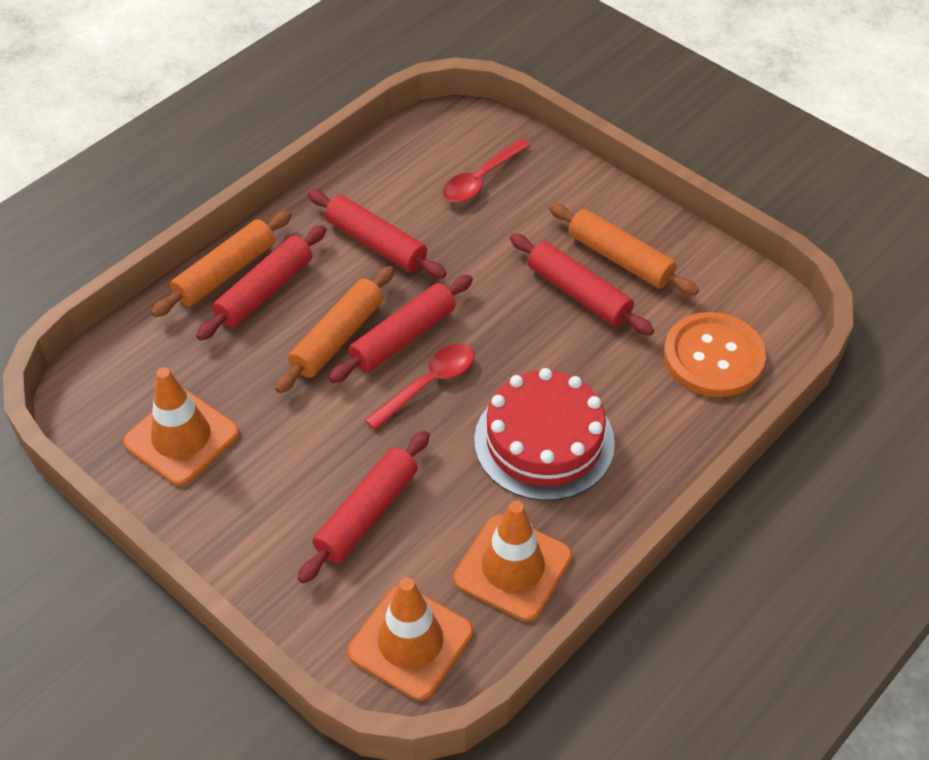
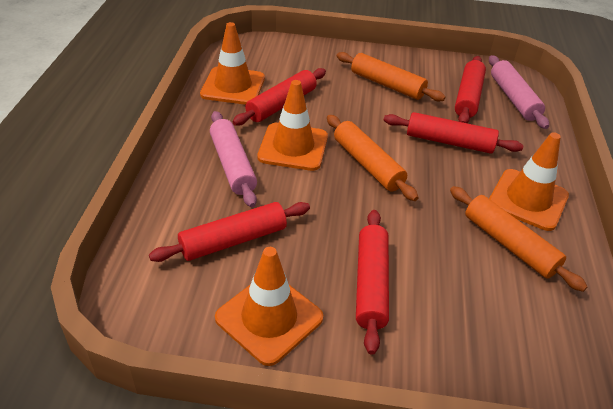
orange button: [664,312,766,397] = 1 -> none = 0
orange traffic cone: [123,367,240,486] [347,577,473,701] [453,501,572,622] = 3 -> [200,22,265,105] [215,247,323,366] [257,80,328,171] [489,132,569,231] = 4
pink rolling pin: none = 0 -> [210,111,257,207] [489,55,549,129] = 2
red cake: [474,368,615,501] = 1 -> none = 0
red spoon: [365,343,475,430] [443,139,531,202] = 2 -> none = 0

